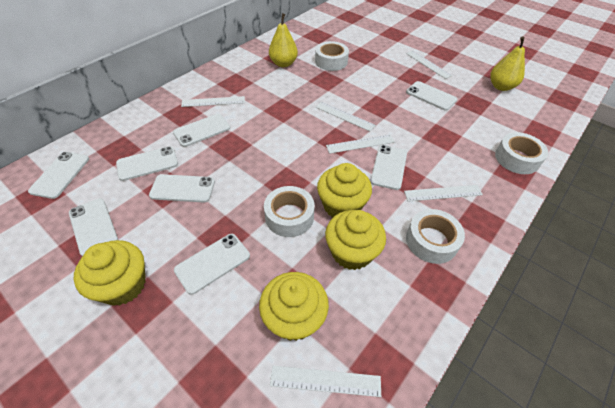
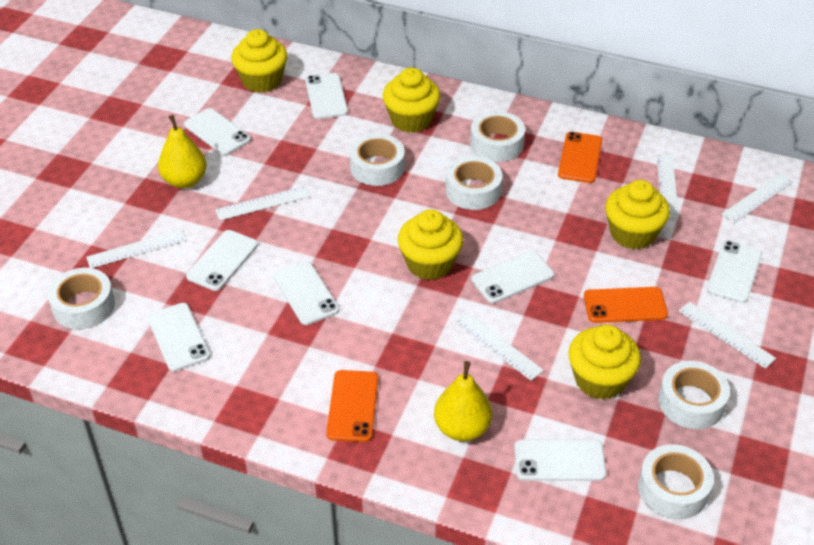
orange phone: none = 0 -> [326,370,378,442] [558,132,602,183] [584,287,668,323] = 3
white tape: [264,186,315,237] [315,41,349,71] [406,209,465,264] [495,132,548,174] = 4 -> [48,268,115,329] [349,134,405,186] [446,156,503,210] [470,111,525,162] [638,444,714,519] [658,361,730,429] = 6
yellow cupcake: [74,240,146,306] [259,272,329,341] [317,163,372,218] [325,210,386,270] = 4 -> [231,29,287,93] [382,68,440,133] [398,209,463,280] [568,325,641,400] [605,180,670,249] = 5

